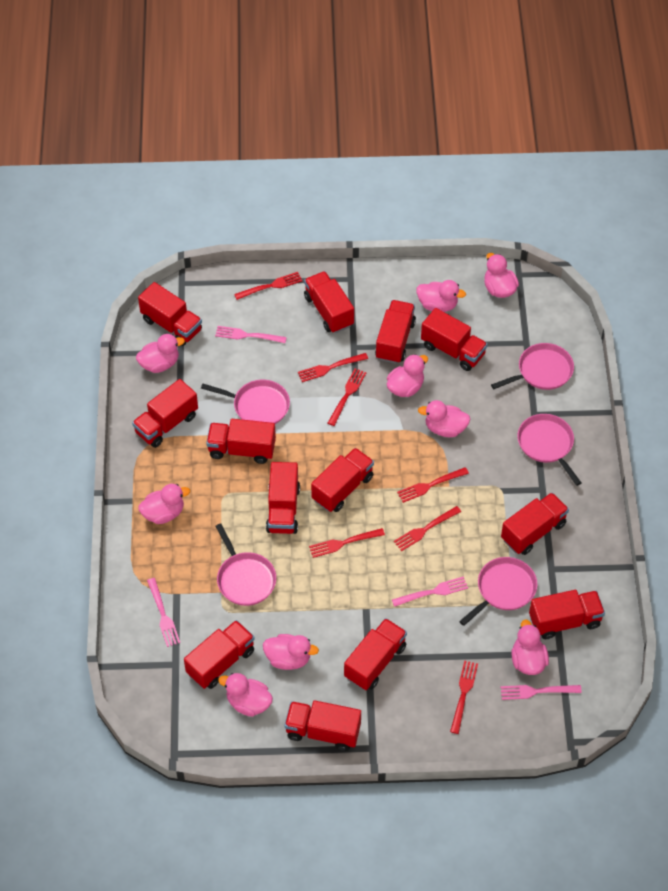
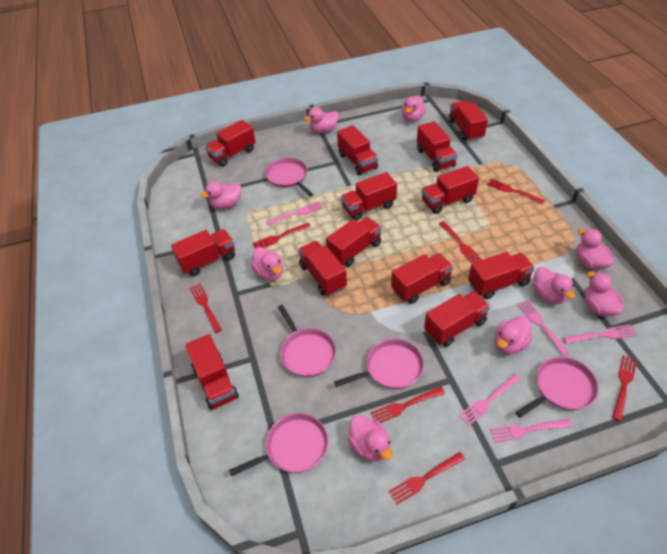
pink fork: [147,578,180,647] [215,326,287,343] [392,576,468,607] [501,685,582,700] = 4 -> [266,202,323,226] [459,374,521,426] [490,418,572,443] [517,300,569,356] [563,325,637,344] = 5

